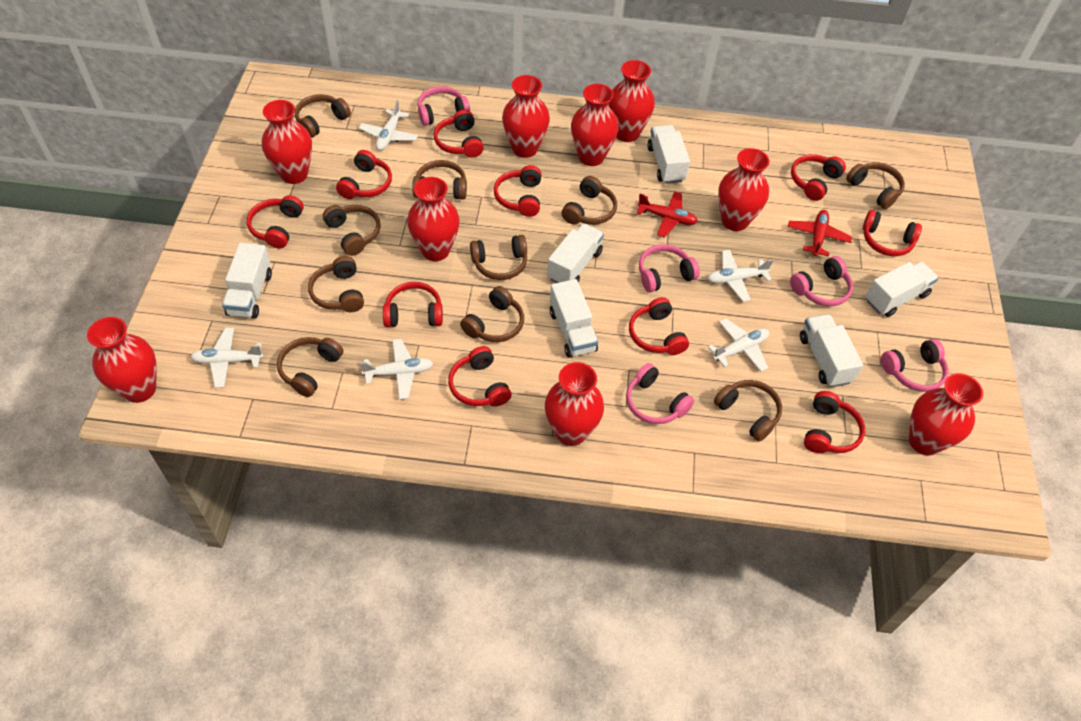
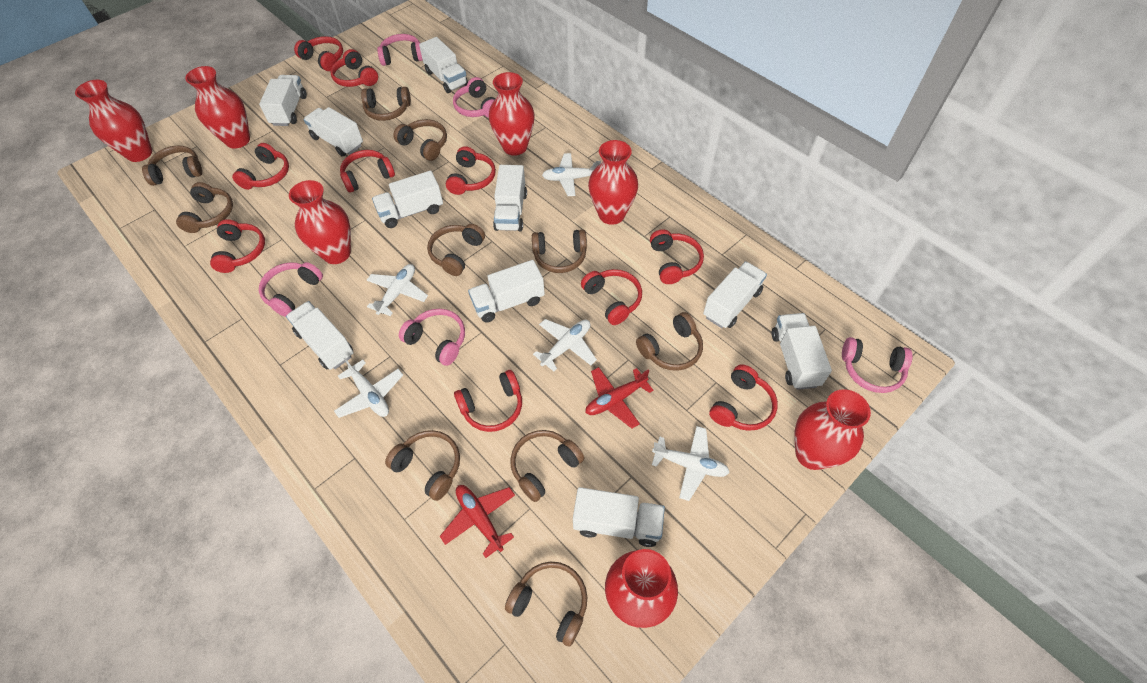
red vase: [87,317,157,403] [262,100,312,184] [407,177,460,261] [502,75,550,158] [545,362,604,446] [571,84,619,166] [608,60,655,142] [718,148,769,231] [909,373,983,455] = 9 -> [75,80,152,162] [185,66,250,149] [289,180,351,264] [489,72,535,156] [588,140,638,225] [605,549,678,628] [794,389,871,470] = 7
white truck: [222,243,272,319] [547,223,604,283] [550,279,598,358] [647,125,690,184] [800,314,863,387] [866,261,939,317] = 6 -> [259,75,307,126] [286,301,354,369] [303,107,363,157] [372,171,443,228] [419,37,468,93] [468,260,545,322] [493,165,527,231] [573,487,665,547] [703,261,767,328] [772,313,832,390] = 10

